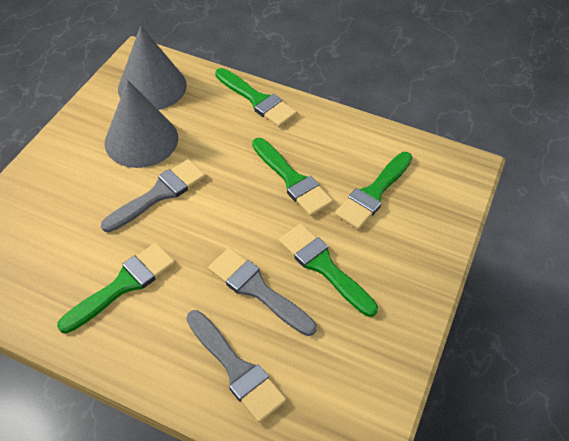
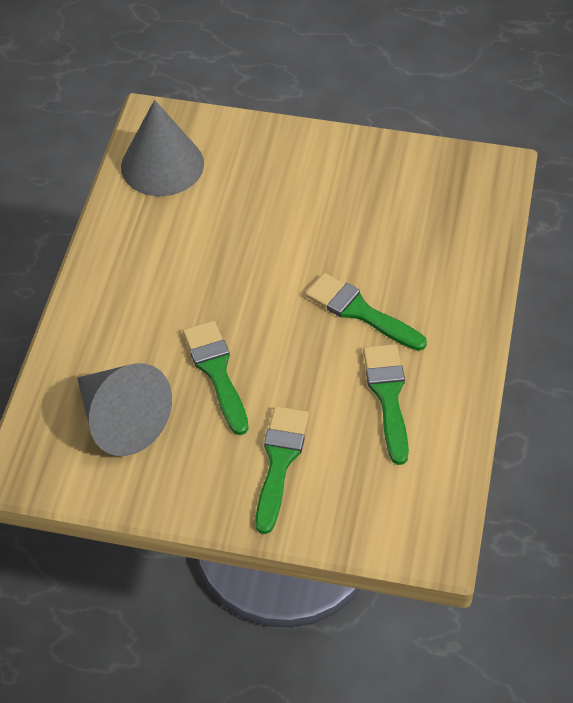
green brush: [57,243,175,333] [215,68,297,127] [252,138,333,216] [279,224,378,317] [335,152,412,229] = 5 -> [183,321,249,435] [255,406,309,534] [306,273,427,351] [363,344,409,465] = 4
grey brush: [101,159,206,232] [187,310,286,423] [208,248,317,336] = 3 -> none = 0

